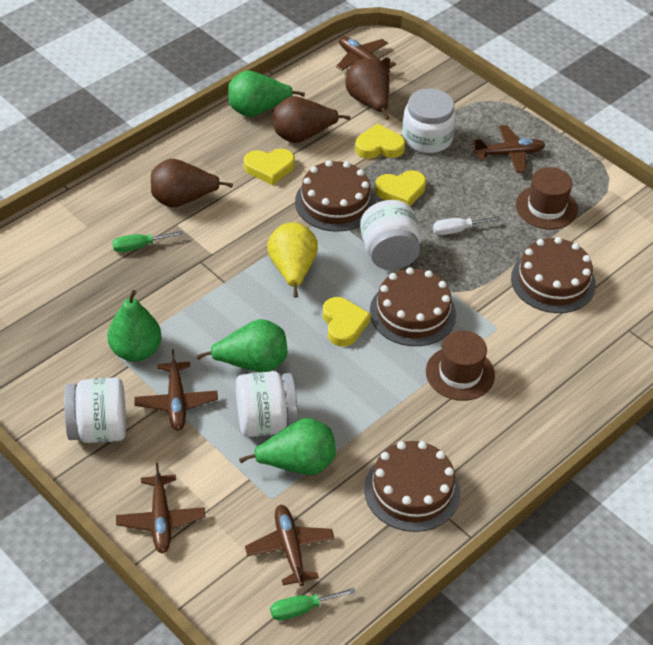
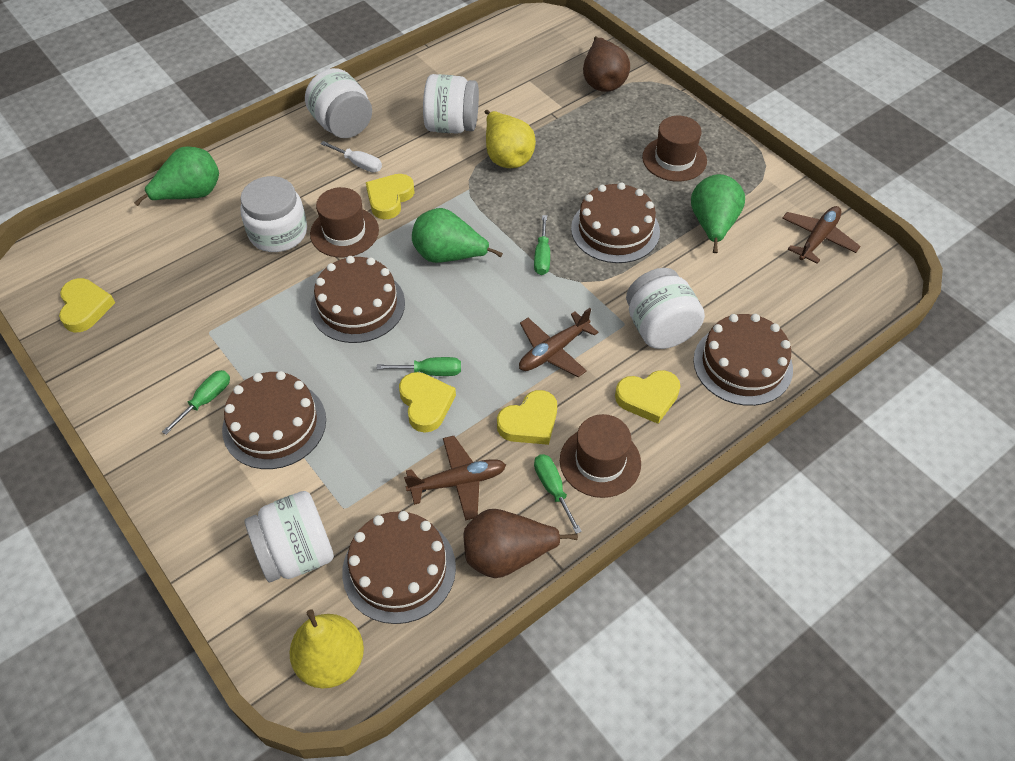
brown cake: [295,160,376,232] [364,441,460,532] [370,267,456,346] [511,237,596,313] = 4 -> [222,371,326,469] [310,256,405,343] [342,511,456,624] [571,182,660,263] [693,314,793,406] = 5
brown hat: [426,330,495,401] [516,167,578,230] = 2 -> [310,187,379,258] [560,414,641,498] [642,116,707,182] = 3
brown pear: [151,159,233,208] [273,96,350,143] [345,58,389,120] = 3 -> [463,509,578,578] [583,36,630,92] = 2
brown plane: [116,463,205,554] [134,350,218,431] [245,505,335,586] [336,37,396,73] [473,125,545,173] = 5 -> [404,436,506,521] [519,308,599,377] [782,206,861,264] = 3
green pear: [107,290,162,361] [196,319,287,372] [228,71,305,117] [239,418,336,475] = 4 -> [134,146,219,206] [412,208,503,263] [691,174,745,253] = 3
green screwdriver: [112,231,183,253] [270,587,356,621] = 2 -> [162,370,230,435] [377,357,461,376] [534,215,550,275] [534,454,582,534] = 4
white jar: [64,378,126,443] [236,371,298,437] [360,200,421,270] [402,88,456,153] = 4 -> [240,176,307,252] [245,491,334,582] [305,68,372,138] [423,74,479,134] [626,268,705,349] = 5
yellow heart: [244,148,295,185] [323,297,371,347] [355,124,405,159] [375,170,426,206] = 4 -> [59,278,115,332] [366,174,415,219] [399,372,456,433] [497,390,557,445] [615,370,680,424] = 5
yellow pear: [267,222,318,297] = 1 -> [290,609,364,688] [485,110,536,168] = 2

